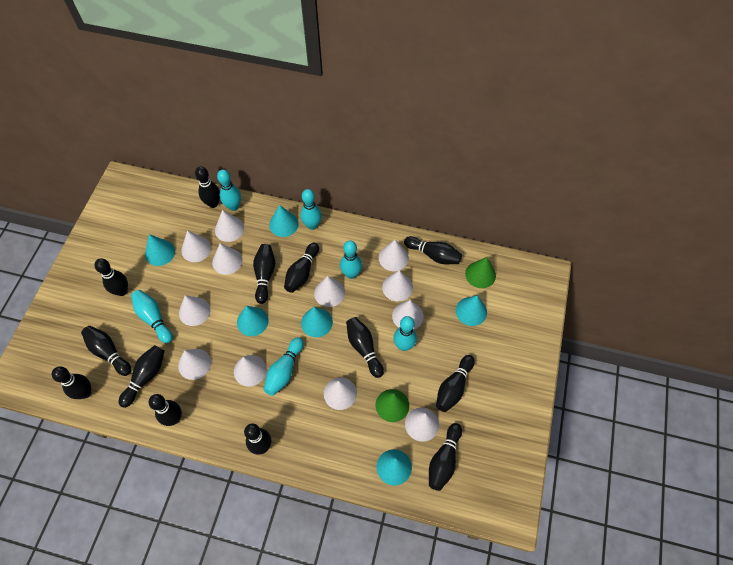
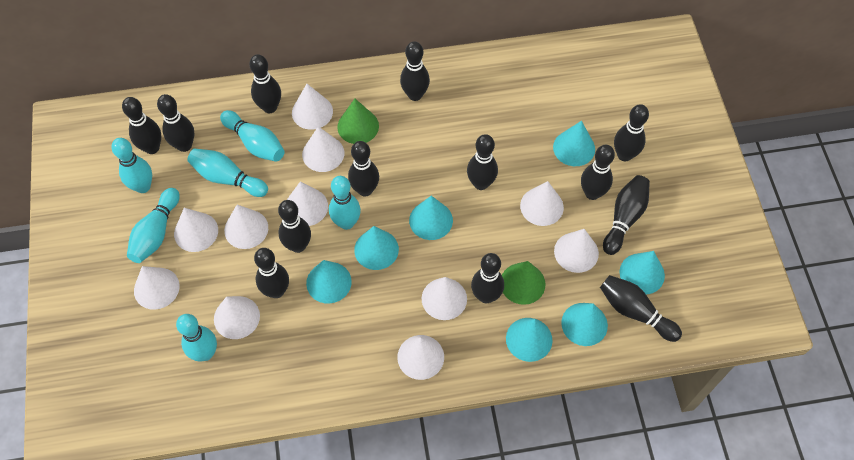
turquoise cone: [145,234,175,266] [237,306,269,336] [269,205,299,237] [301,307,333,337] [377,449,412,486] [456,295,487,326] = 6 -> [306,260,352,303] [354,226,399,270] [409,196,453,240] [506,318,553,362] [553,121,595,166] [561,303,608,346] [620,251,665,295] = 7
white cone: [178,349,211,380] [179,295,210,326] [181,230,211,262] [212,243,243,275] [215,210,244,242] [234,355,267,387] [314,276,345,307] [324,378,357,410] [379,240,409,271] [382,270,413,302] [392,300,424,330] [405,408,439,442] = 12 -> [134,266,180,310] [174,208,218,252] [214,296,260,339] [224,205,268,249] [287,182,328,226] [292,84,333,130] [302,127,344,172] [397,335,444,380] [422,277,467,320] [520,181,564,226] [554,229,599,273] = 11

